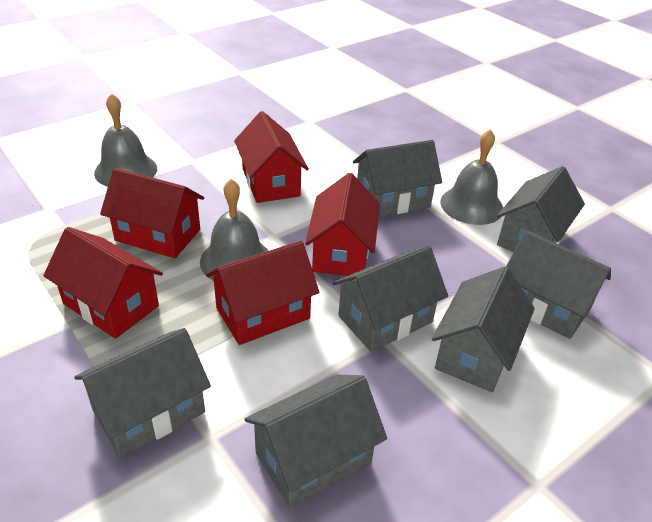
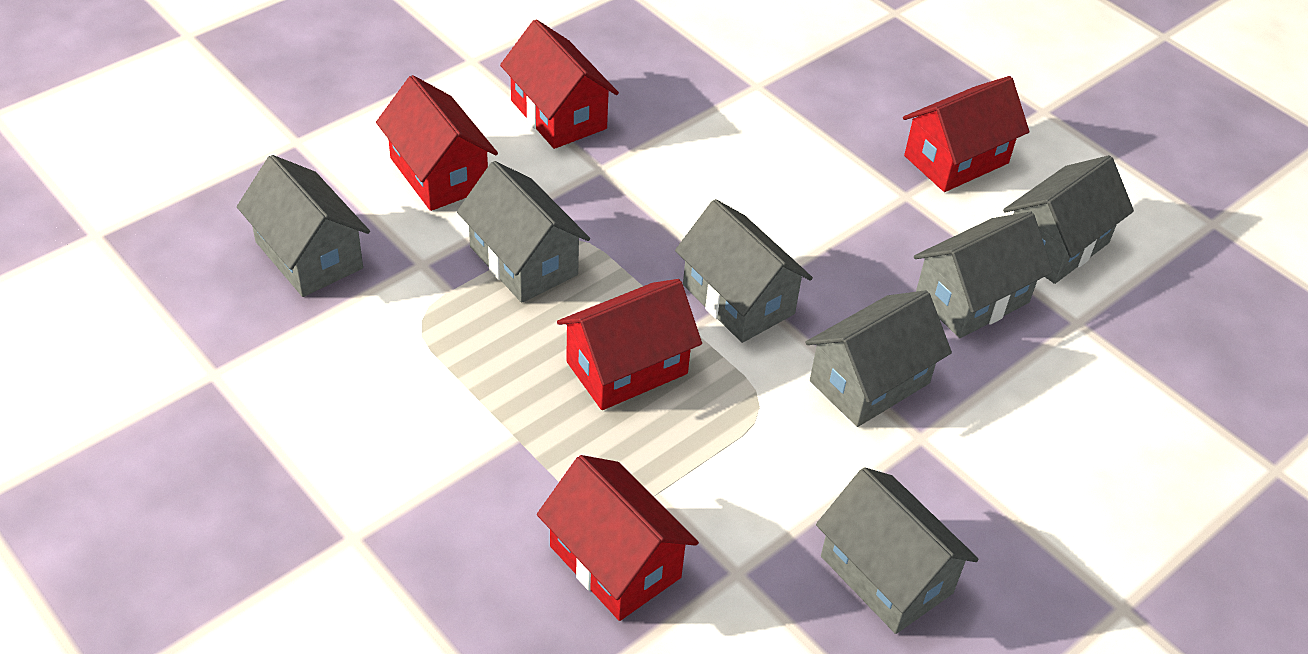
grey bell: [94,93,157,187] [200,179,269,281] [440,129,503,225] = 3 -> none = 0

